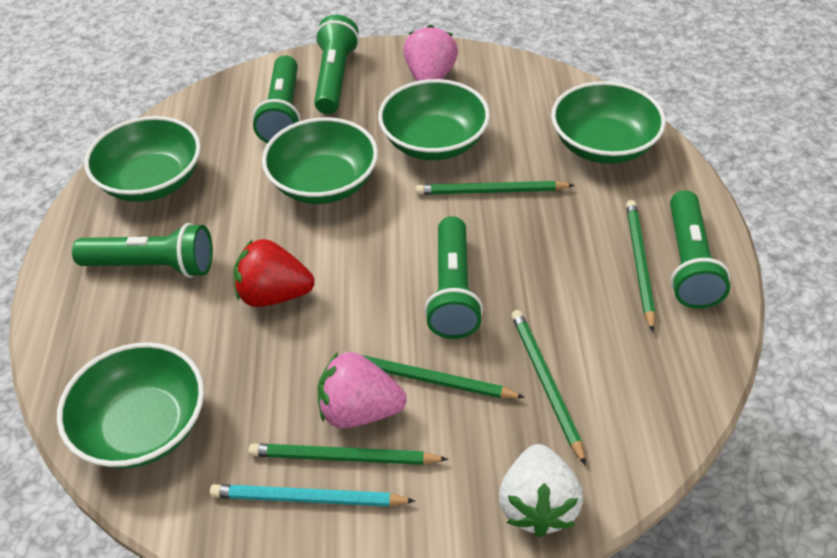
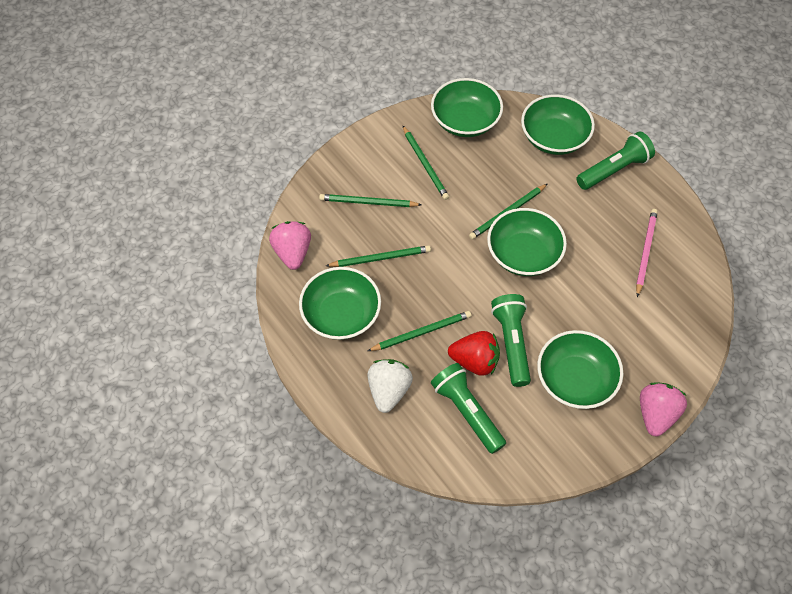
green flashlight: [72,223,213,278] [253,55,301,143] [314,15,359,114] [424,216,483,339] [670,190,730,309] = 5 -> [431,363,506,454] [491,294,531,387] [577,131,655,190] = 3
pink pencil: none = 0 -> [636,209,658,297] = 1
turquoise pencil: [210,484,415,507] = 1 -> none = 0

